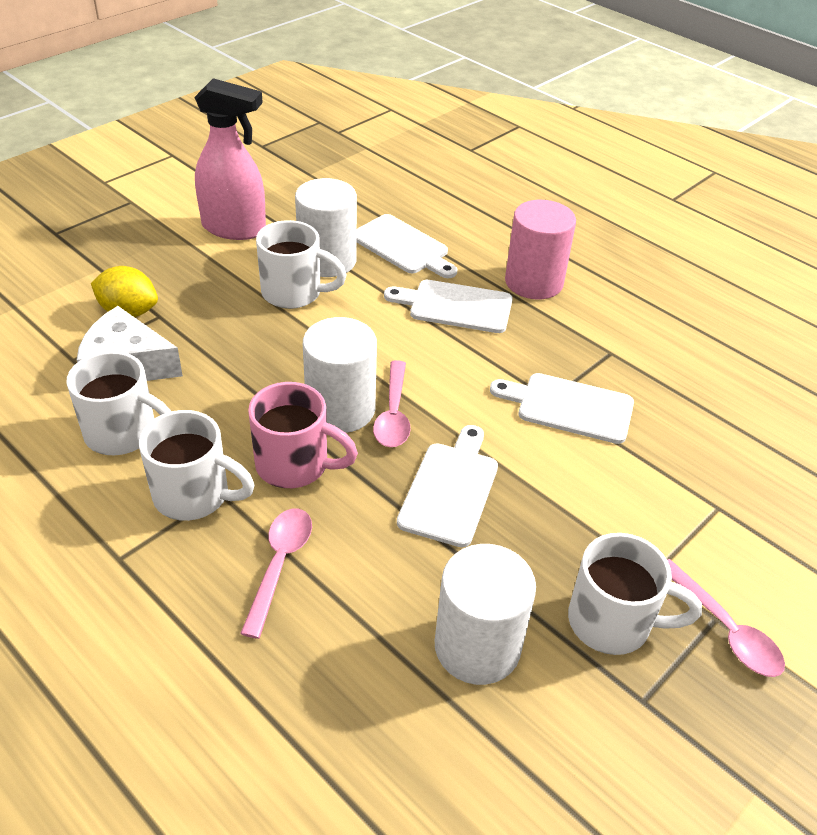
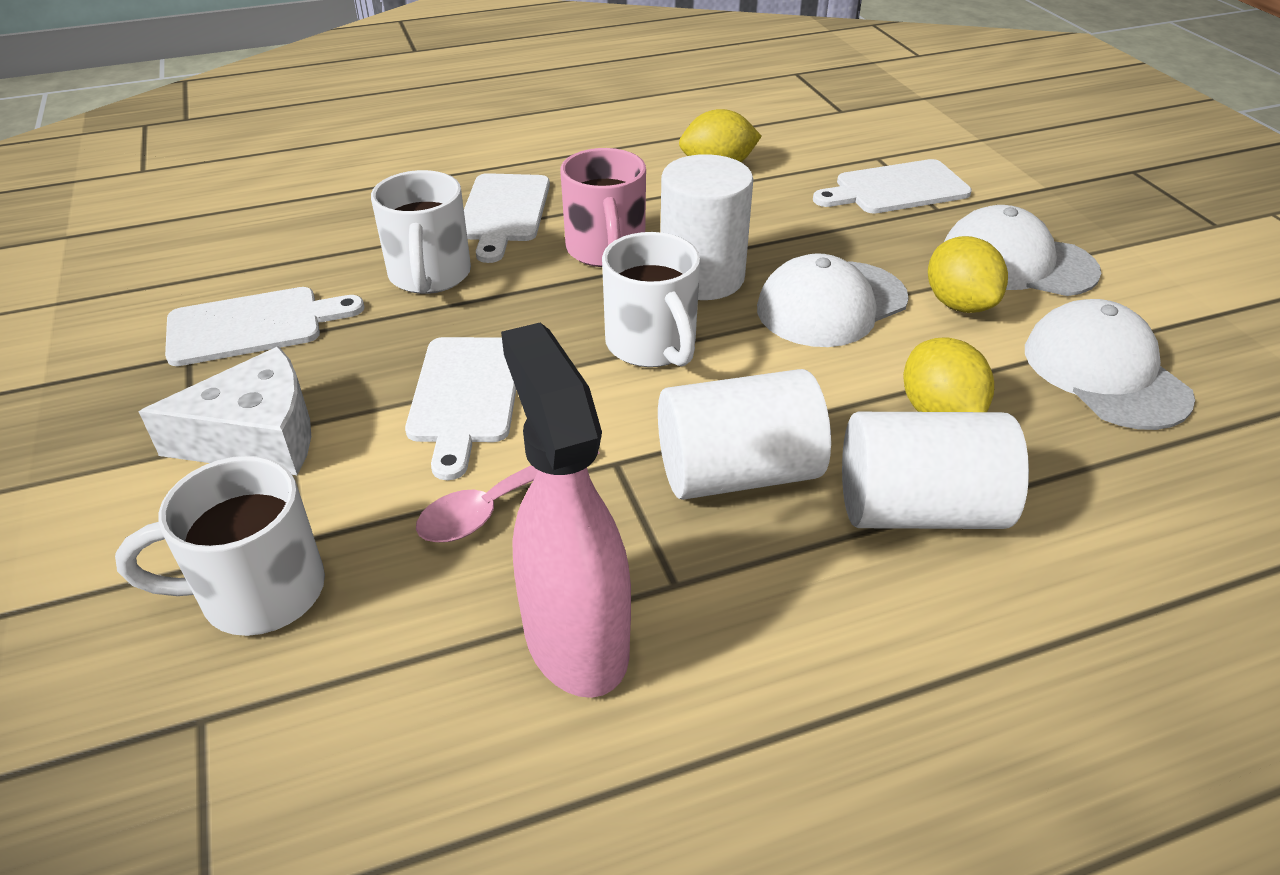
pink cylinder: [505,200,576,299] = 1 -> none = 0
pink spoon: [240,508,312,639] [373,360,411,447] [667,559,785,677] = 3 -> [416,451,600,542] = 1
white cap: none = 0 -> [757,253,909,347] [944,205,1101,296] [1025,299,1195,430] = 3
white mug: [66,351,171,455] [139,410,255,521] [256,220,347,309] [568,533,702,655] = 4 -> [115,456,325,636] [371,170,471,294] [602,232,700,367] = 3
yellow lemon: [91,266,158,317] = 1 -> [679,109,762,162] [903,337,994,412] [928,236,1008,313] = 3

